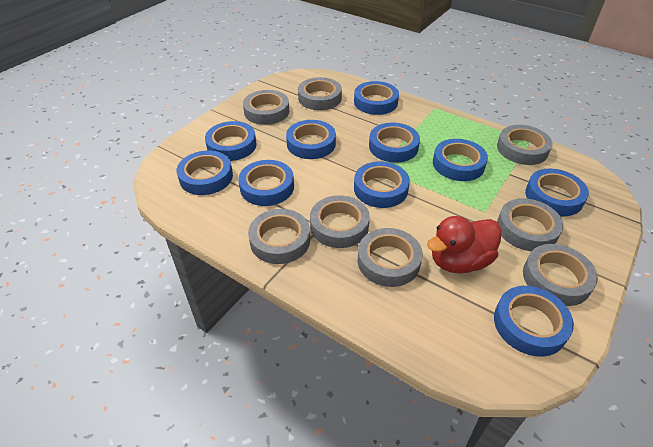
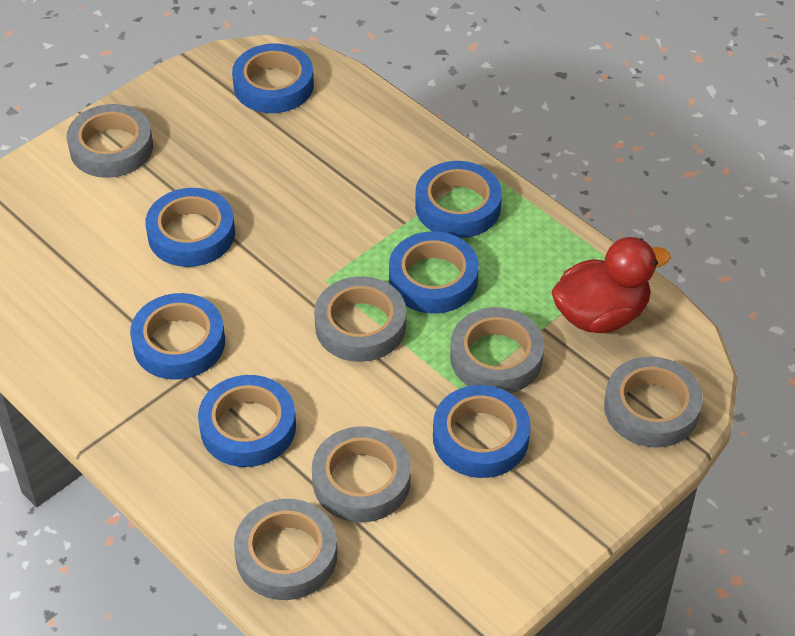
blue tape: [176,151,233,195] [205,121,257,161] [238,160,294,206] [286,120,336,159] [354,81,399,115] [354,161,410,208] [369,123,420,163] [433,139,488,181] [494,286,574,357] [525,169,589,216] = 10 -> [130,293,225,380] [146,188,235,267] [198,375,296,467] [232,44,314,113] [389,231,479,314] [415,161,502,238] [433,385,530,478] = 7
grey tape: [243,90,289,125] [248,209,310,264] [298,77,342,110] [310,195,370,248] [358,228,423,287] [497,125,553,165] [497,198,563,251] [523,244,598,306] = 8 -> [67,104,153,178] [234,499,337,600] [312,426,411,522] [314,276,406,362] [450,307,544,393] [604,356,703,448] = 6

